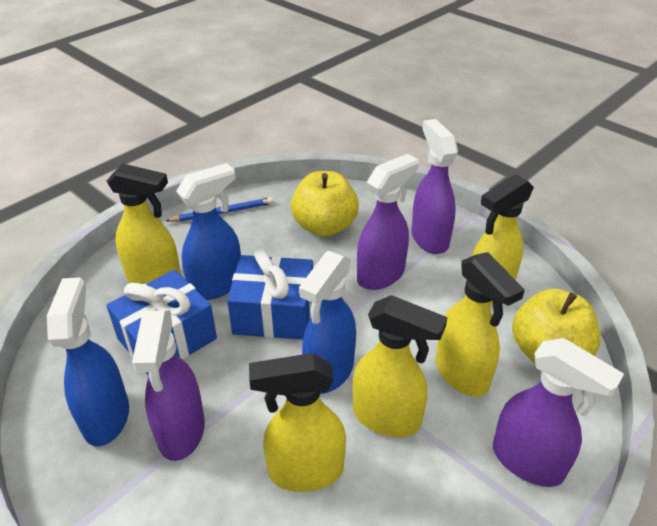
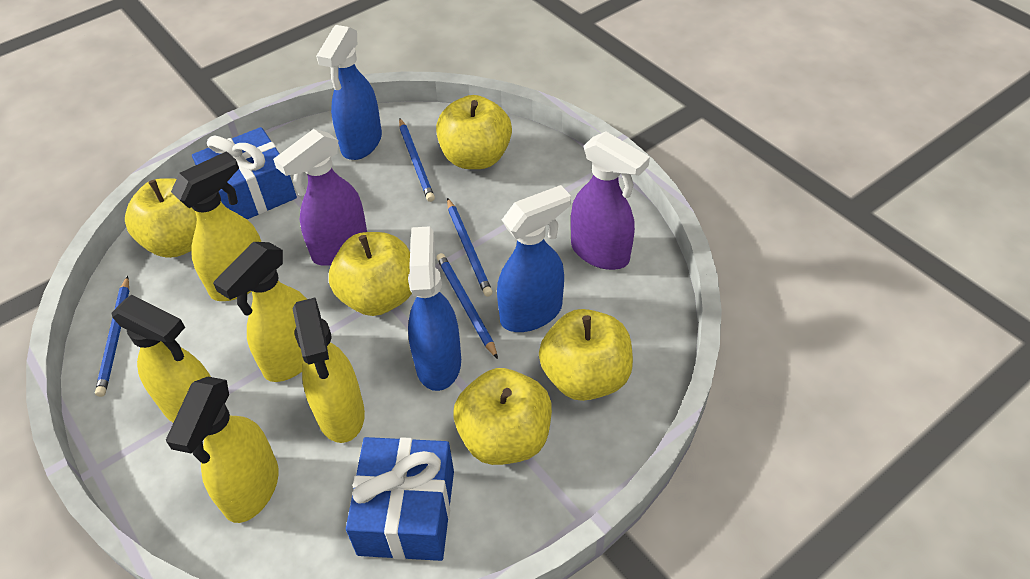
blue pencil: [166,197,274,222] = 1 -> [95,276,130,397] [399,118,435,202] [436,253,498,359] [447,198,493,297] = 4
purple spray bottle: [132,310,205,461] [357,154,419,290] [411,119,458,254] [493,338,624,487] = 4 -> [273,129,367,266] [571,132,650,270] = 2
yellow apple: [291,171,359,237] [512,289,600,363] = 2 -> [125,178,197,258] [329,232,412,316] [436,95,512,169] [454,368,552,465] [539,309,633,401] = 5

